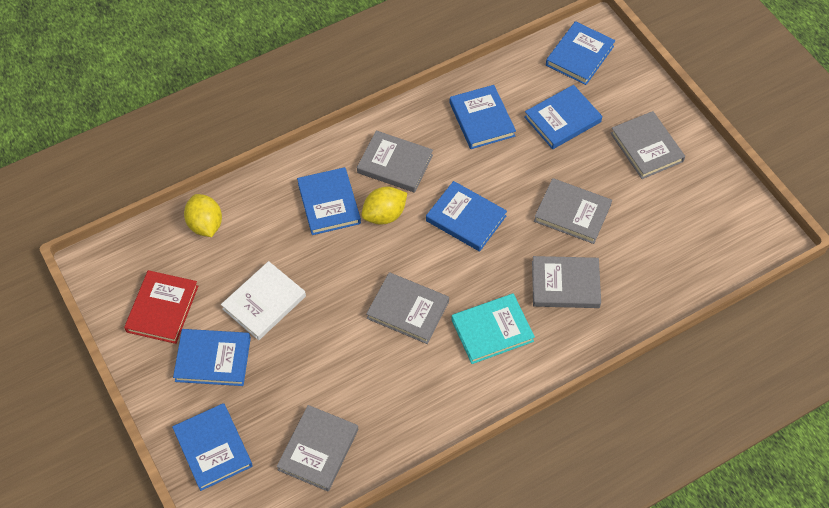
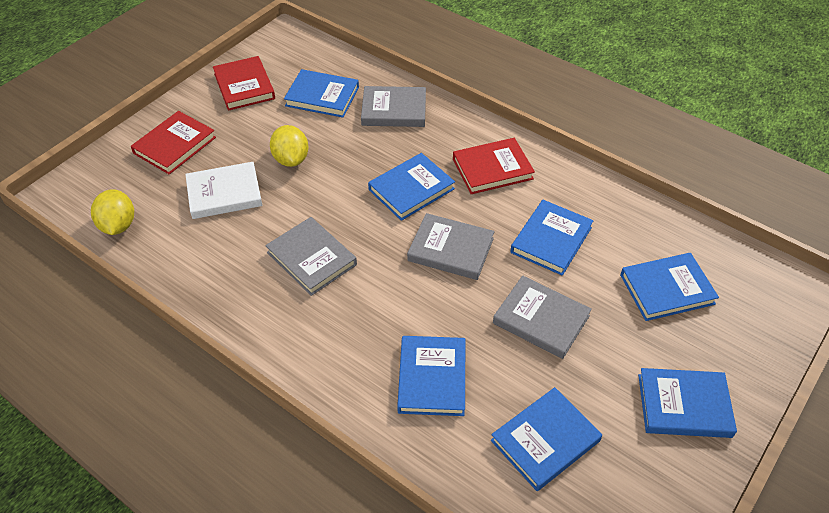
grey book: [277,405,358,491] [357,130,433,193] [366,272,449,344] [532,256,601,308] [534,178,612,244] [610,111,685,179] = 6 -> [265,217,357,296] [361,86,426,127] [407,213,494,280] [493,275,592,359] = 4
red book: [124,270,198,344] = 1 -> [131,111,216,174] [213,56,275,111] [453,138,535,194] = 3
turquoise book: [452,293,535,364] = 1 -> none = 0

